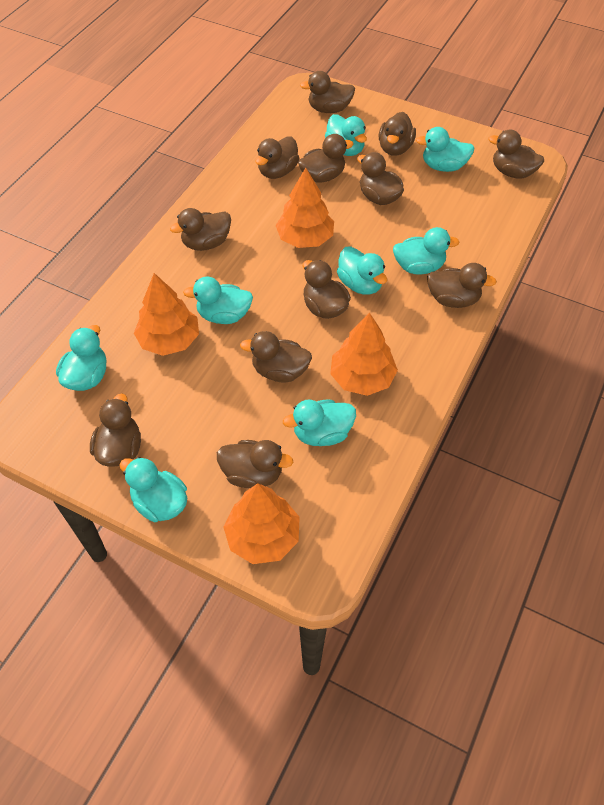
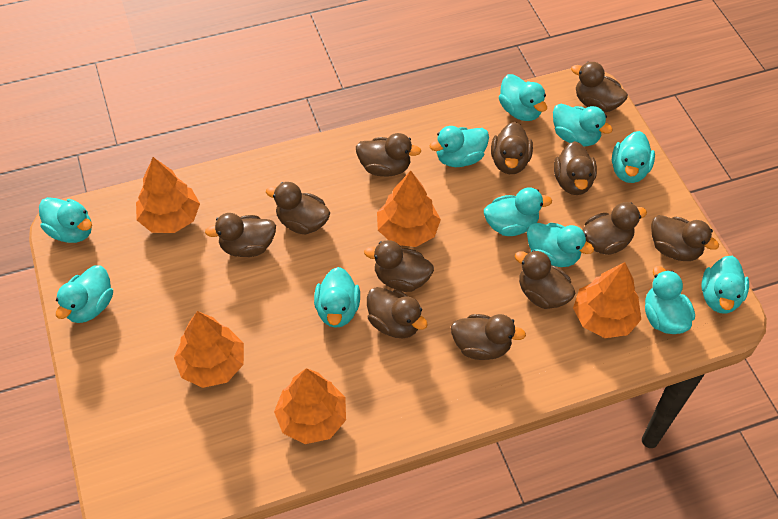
orange tree: [134,273,199,356] [223,483,300,564] [276,168,334,248] [330,313,398,396] = 4 -> [136,157,200,233] [174,311,244,388] [274,368,346,444] [377,171,441,247] [573,262,641,338] = 5
turquoise duck: [56,325,106,391] [120,457,187,522] [183,277,253,324] [283,400,356,446] [325,114,367,156] [337,246,387,295] [393,227,460,274] [416,127,474,172] = 8 -> [39,197,92,243] [56,265,113,323] [314,267,360,328] [430,126,489,167] [484,188,552,236] [499,74,547,121] [527,223,594,267] [553,104,613,146] [612,131,655,183] [645,266,695,334] [701,256,749,314] = 11

